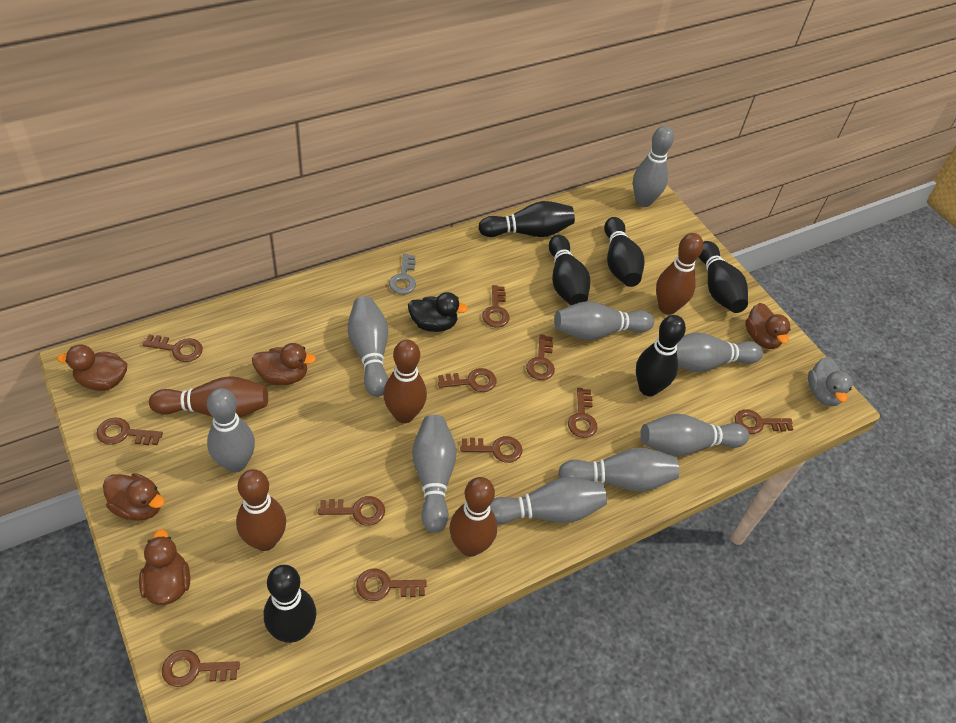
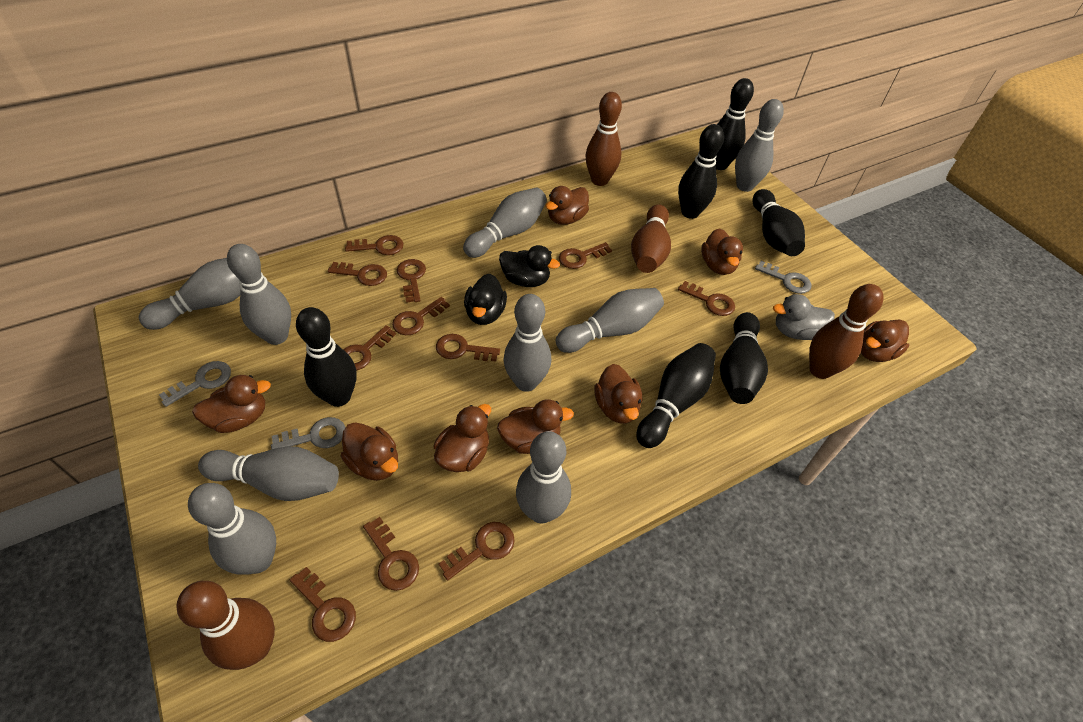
black duck: [408,292,468,332] = 1 -> [464,274,507,325] [499,245,560,287] = 2
brown bowling pin: [149,376,268,418] [236,469,286,551] [383,340,427,423] [449,477,497,557] [656,233,703,315] = 5 -> [176,581,275,670] [586,92,622,186] [631,204,671,273] [809,284,884,379] = 4
brown duck: [57,344,127,391] [103,473,165,521] [139,529,190,605] [252,343,316,385] [745,303,791,349] = 5 -> [192,375,271,433] [341,422,398,481] [434,404,491,472] [497,399,574,454] [546,186,589,225] [594,364,642,424] [701,228,743,275] [861,320,909,362] = 8
grey key: [389,254,416,294] = 1 -> [159,361,231,407] [271,417,346,450] [755,261,811,294] = 3

